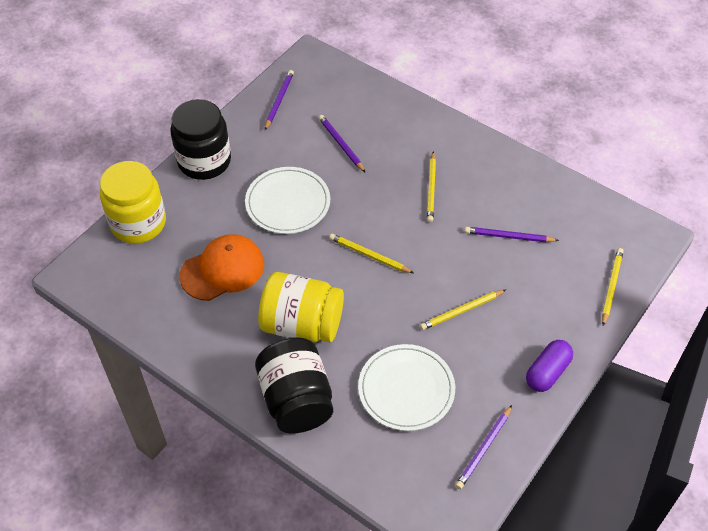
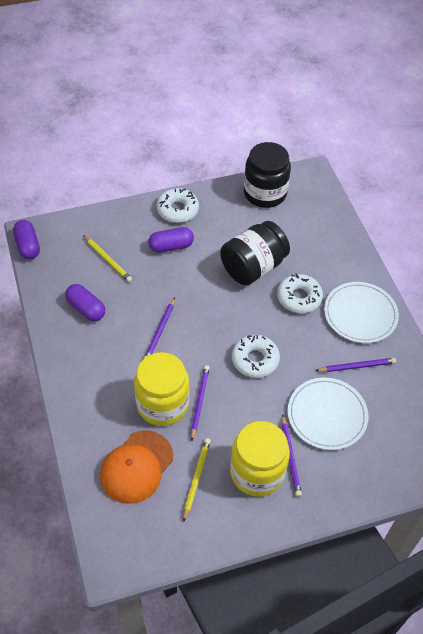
purple capsule: [526,340,573,392] = 1 -> [13,220,40,259] [65,284,105,321] [148,227,194,253] = 3
white donut: none = 0 -> [157,188,199,223] [232,335,280,378] [277,273,323,313] = 3
yellow pencil: [329,234,413,273] [420,290,506,330] [427,151,436,222] [602,248,624,326] = 4 -> [83,235,132,282] [183,438,211,522] = 2

